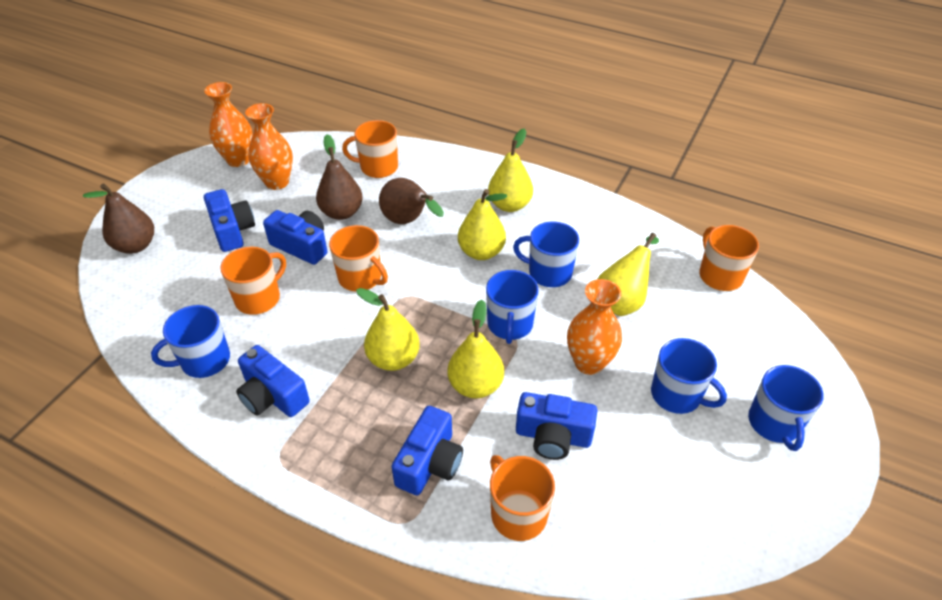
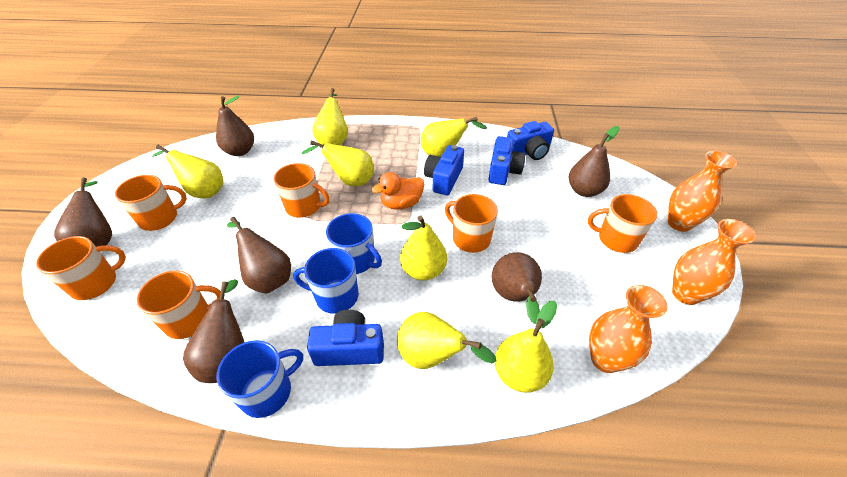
blue camera: [204,189,255,252] [236,345,310,417] [263,210,327,265] [391,406,463,496] [516,392,597,460] = 5 -> [307,310,384,366] [424,145,464,195] [488,136,525,185] [507,121,554,160] = 4
blue mug: [151,305,230,378] [486,270,539,344] [513,221,579,287] [651,338,727,414] [748,365,823,451] = 5 -> [217,340,303,418] [293,248,359,314] [326,213,382,274] = 3
brown pear: [83,183,154,254] [316,134,363,220] [379,178,444,224] = 3 -> [54,178,112,247] [183,279,244,383] [216,95,254,156] [227,217,291,294] [492,252,542,324] [569,126,620,197] = 6
orange duck: none = 0 -> [371,172,424,210] = 1
orange mug: [220,247,286,315] [329,225,388,292] [342,120,398,178] [490,455,555,541] [699,225,759,291] = 5 -> [36,236,126,300] [115,175,187,231] [136,271,221,339] [273,163,330,218] [445,194,498,253] [588,194,657,253] = 6
yellow pear: [356,288,420,371] [448,300,504,399] [458,189,507,260] [488,128,533,212] [598,233,659,316] = 5 -> [152,145,223,198] [301,140,374,186] [312,88,348,146] [397,312,496,369] [400,215,447,281] [421,117,487,157] [495,301,557,393] = 7

